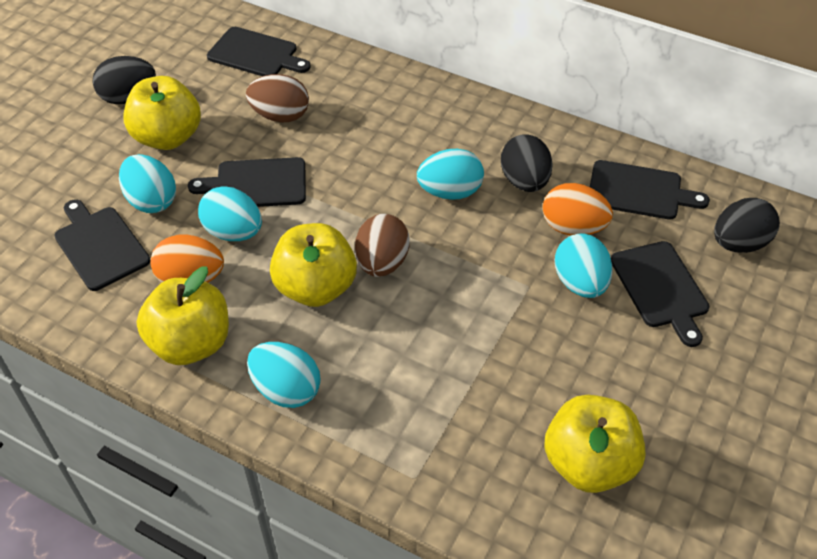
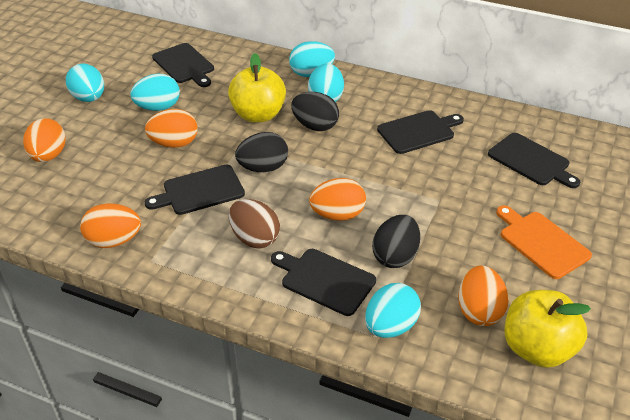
brown egg: [246,74,309,123] [355,214,410,277] = 2 -> [229,199,280,248] = 1
orange cutting board: none = 0 -> [496,205,592,279] = 1
orange egg: [150,235,224,283] [543,183,613,236] = 2 -> [23,118,66,162] [80,203,141,248] [145,109,198,148] [309,178,366,221] [458,265,509,326] = 5
yellow apple: [123,76,201,150] [137,267,229,365] [270,223,357,307] [544,395,645,493] = 4 -> [228,53,286,123] [504,290,591,368] = 2

